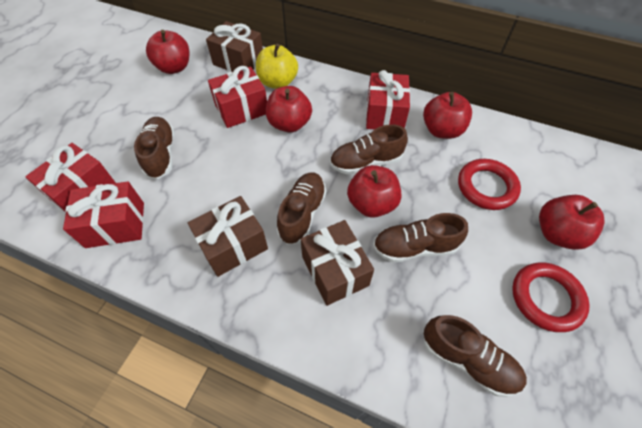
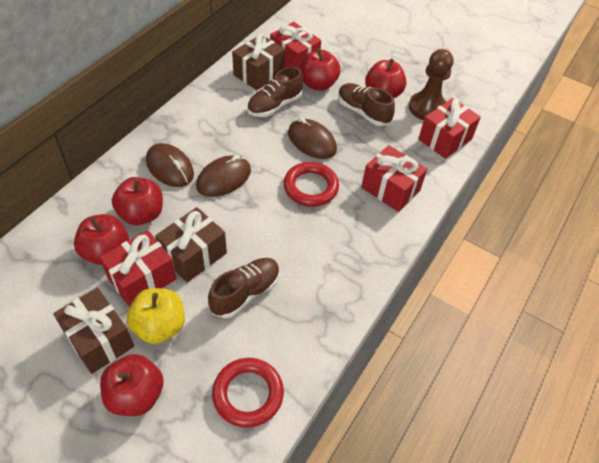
brown mouse: none = 0 -> [146,143,194,187] [196,155,251,197] [288,118,337,159] = 3
brown pawn: none = 0 -> [409,49,454,120] = 1
brown shoe: [134,117,175,179] [277,172,326,245] [330,124,408,175] [373,213,468,262] [424,315,527,397] = 5 -> [208,258,280,318] [247,67,303,117] [338,83,395,126] = 3

